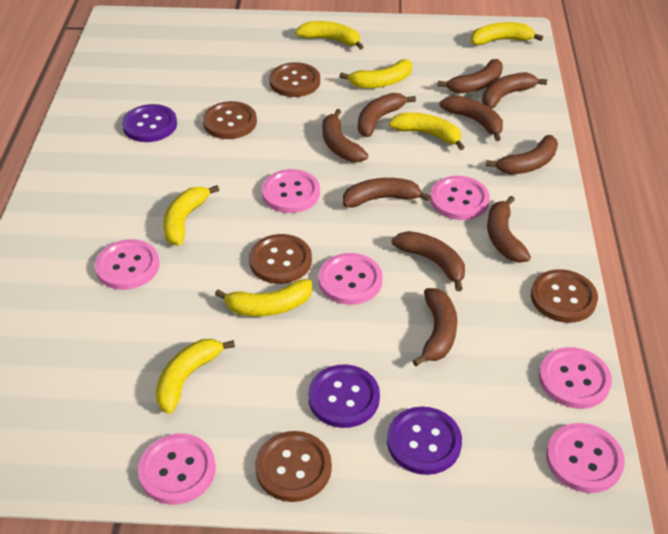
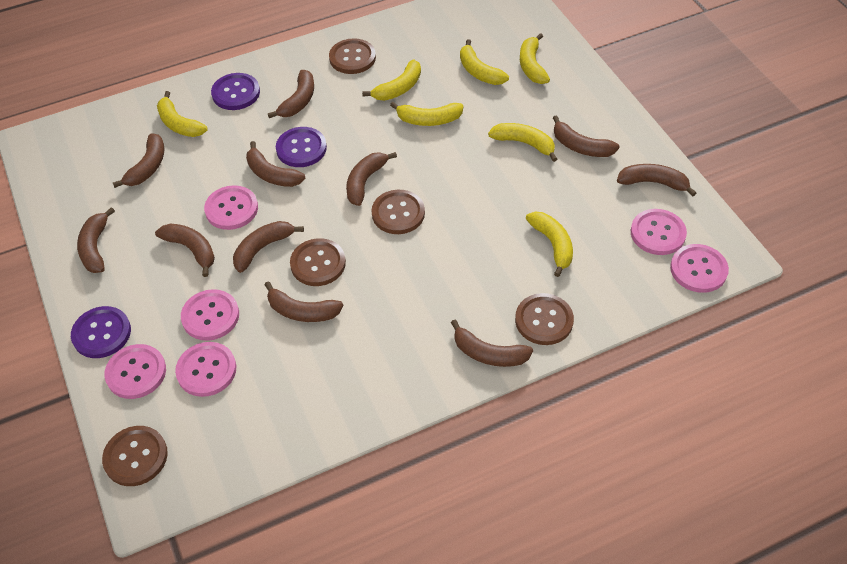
brown banana: [322,109,368,162] [343,178,431,207] [358,93,416,137] [392,231,465,291] [413,288,457,366] [437,59,503,94] [439,95,503,141] [482,72,547,108] [486,135,558,175] [487,196,531,263] = 10 -> [77,207,115,273] [113,133,164,188] [155,223,215,277] [233,221,304,273] [246,141,306,187] [264,281,343,322] [268,70,314,118] [346,152,397,206] [451,320,533,367] [553,116,620,157] [617,164,696,196] = 11
pink button: [95,239,159,290] [138,433,216,505] [262,169,320,213] [318,253,383,305] [430,176,490,220] [539,347,612,409] [546,423,625,493] = 7 -> [104,344,166,399] [175,342,236,397] [181,289,239,341] [204,185,258,230] [631,209,687,255] [670,244,729,293] = 6

